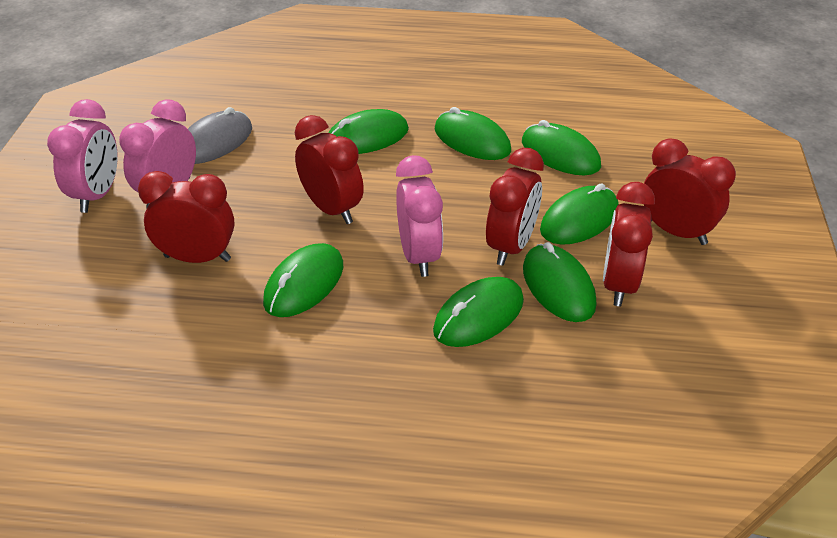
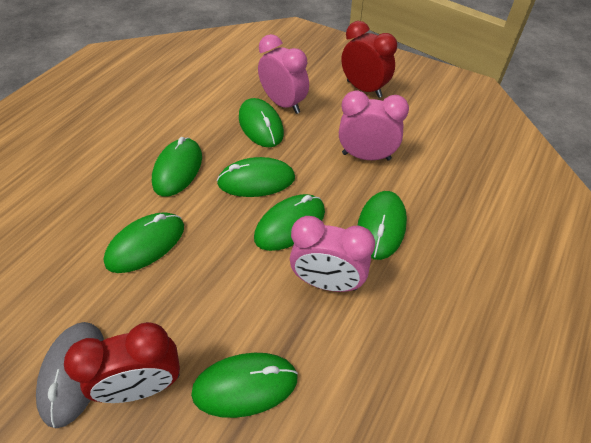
red clock: [138,171,235,263] [295,115,364,224] [486,148,544,266] [603,182,655,306] [644,138,736,245] = 5 -> [64,322,180,403] [341,21,397,98] = 2

